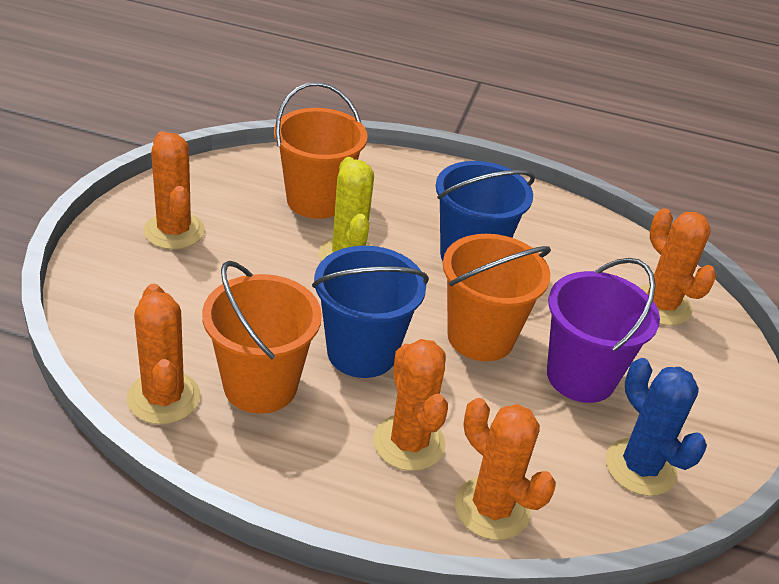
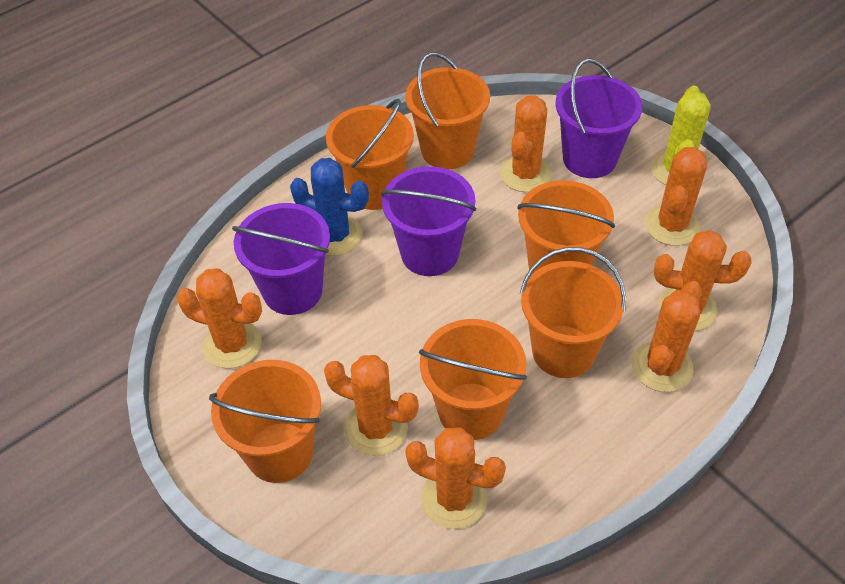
blue bucket: [312,246,429,378] [436,161,535,261] = 2 -> none = 0
orange bucket: [202,260,322,414] [274,82,368,219] [443,234,551,361] = 3 -> [209,360,321,483] [326,99,414,210] [405,52,490,169] [419,319,527,440] [517,180,615,274] [520,247,626,378] = 6
orange cactus: [127,284,200,424] [144,131,205,249] [373,339,448,471] [455,398,556,540] [639,208,716,326] = 5 -> [177,268,262,369] [324,355,419,456] [405,427,506,529] [500,96,552,192] [632,281,702,392] [645,147,707,246] [654,230,752,331] = 7
purple bucket: [547,258,660,403] = 1 -> [232,203,330,315] [381,166,476,276] [555,58,642,178] = 3

